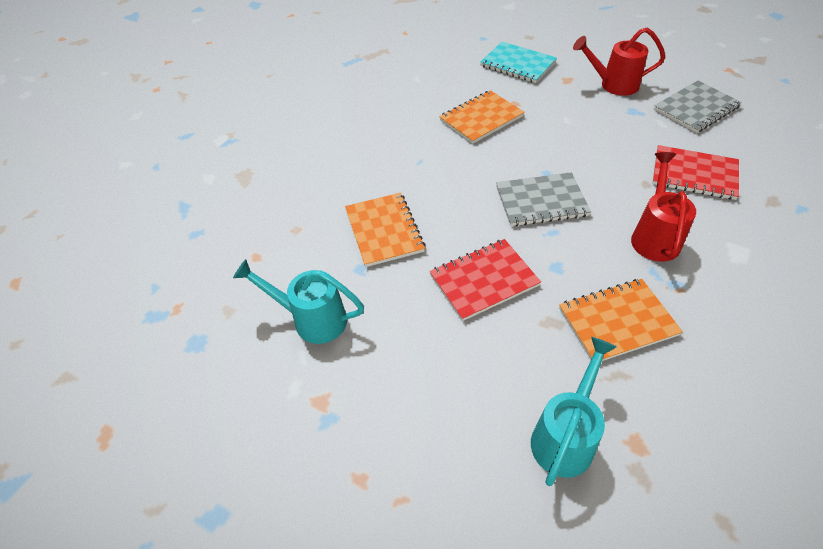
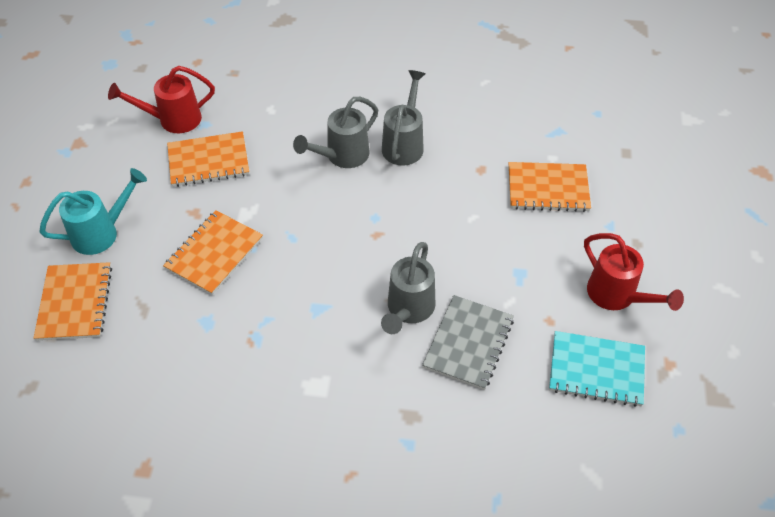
grey notebook: [496,172,591,226] [654,80,742,133] = 2 -> [422,295,514,390] = 1
grey watering can: none = 0 -> [293,97,378,168] [381,242,435,334] [382,70,425,166] = 3
orange notebook: [345,193,425,267] [439,90,525,144] [559,279,683,361] = 3 -> [34,262,112,341] [163,210,263,295] [167,131,249,187] [508,162,591,212] = 4
red notebook: [430,239,541,321] [652,145,739,200] = 2 -> none = 0
turquoise watering can: [233,259,364,344] [531,337,617,486] = 2 -> [39,168,147,255] = 1

